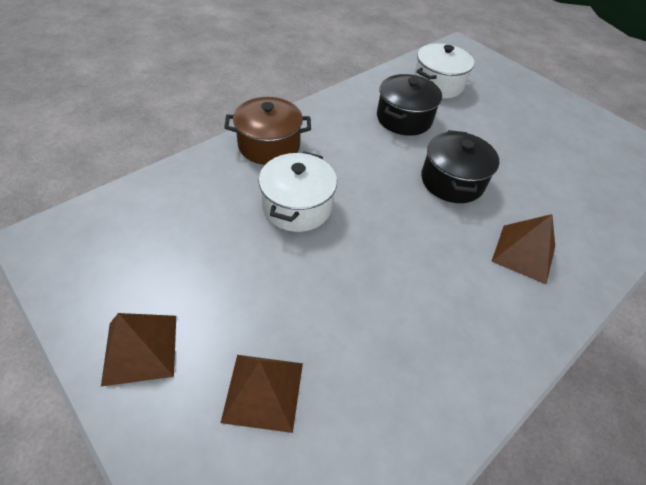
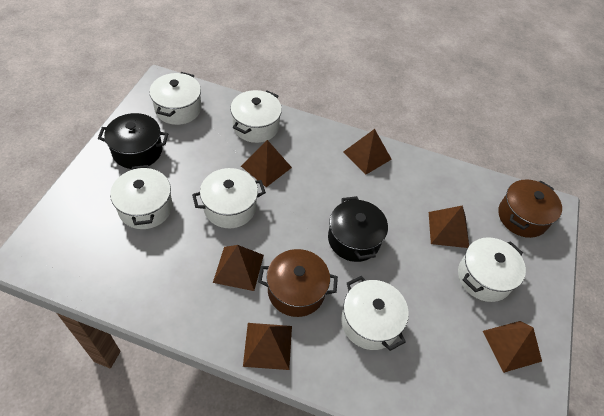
brown pot: [224,97,311,165] = 1 -> [258,249,338,317] [498,179,562,238] = 2
brown pyramid: [101,313,176,386] [221,355,303,433] [491,214,555,284] = 3 -> [213,245,264,291] [241,140,292,187] [243,323,292,370] [343,129,392,175] [429,205,469,248] [483,321,542,373] = 6
white pot: [258,152,337,232] [414,43,474,98] = 2 -> [110,165,173,229] [149,72,202,125] [192,168,266,228] [230,90,282,143] [341,276,409,351] [458,237,526,302] = 6

